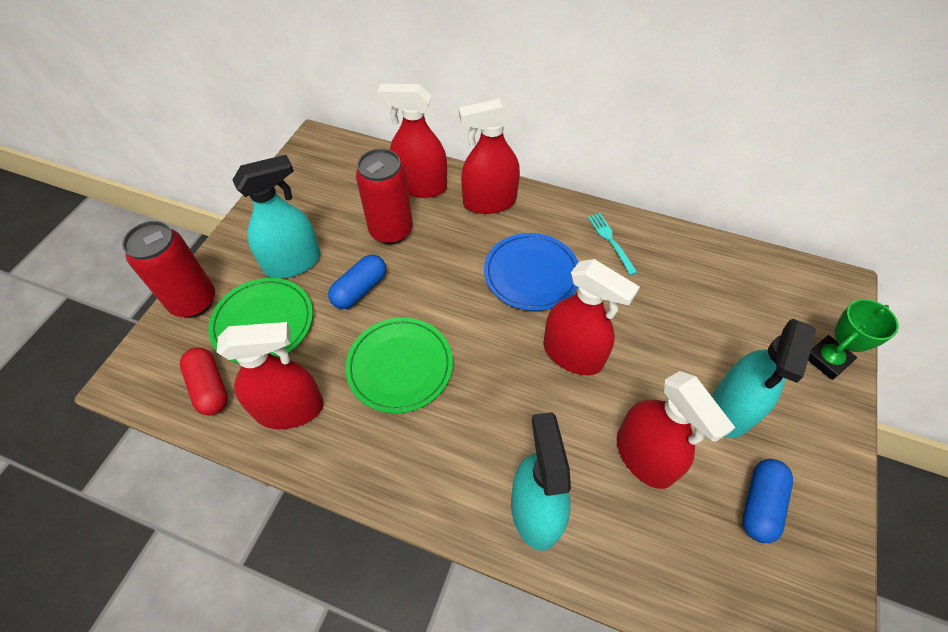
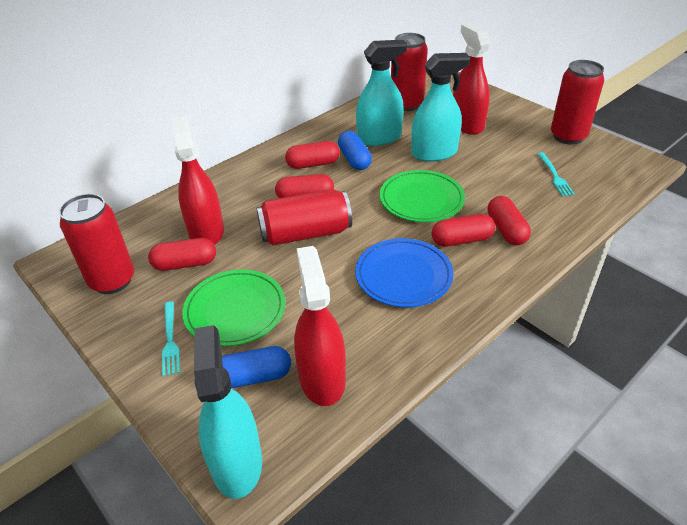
green trophy: [808,299,899,380] = 1 -> none = 0
red can: [122,221,215,318] [356,149,413,244] = 2 -> [59,194,134,294] [257,189,352,245] [391,33,428,111] [551,60,604,145] = 4
red capsule: [180,347,228,416] = 1 -> [148,238,216,271] [275,174,334,198] [285,141,340,169] [432,214,495,247] [488,196,531,245] = 5
red spray bottle: [217,322,324,429] [377,84,447,198] [459,99,520,214] [543,259,640,375] [617,371,735,489] = 5 -> [172,116,224,245] [294,246,346,406] [453,23,490,135] = 3
turquoise fork: [588,213,637,275] = 1 -> [162,302,180,376] [538,152,575,196] = 2

